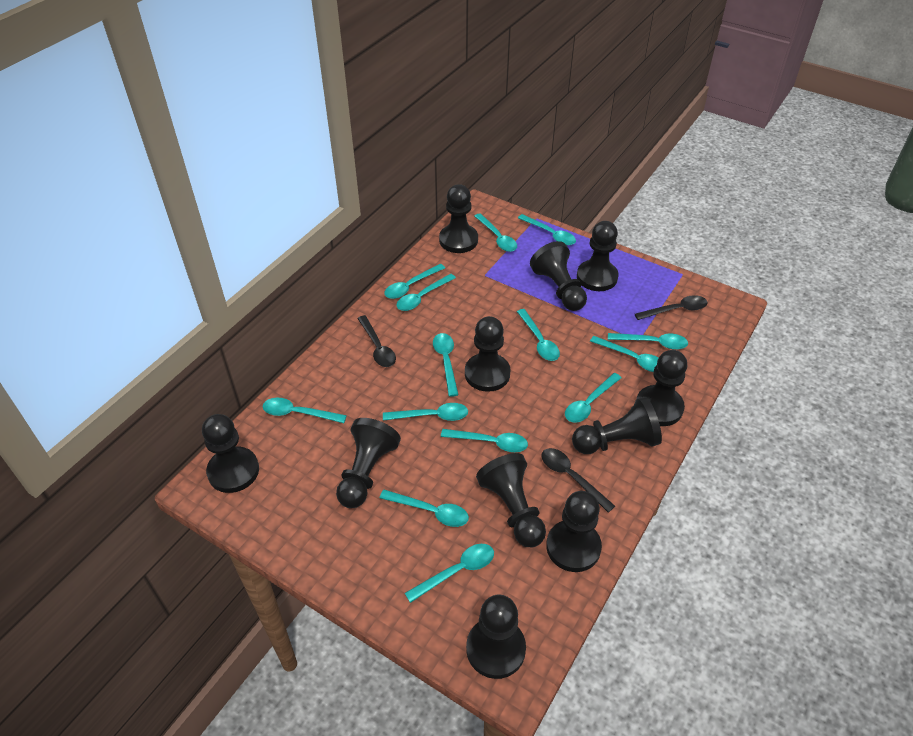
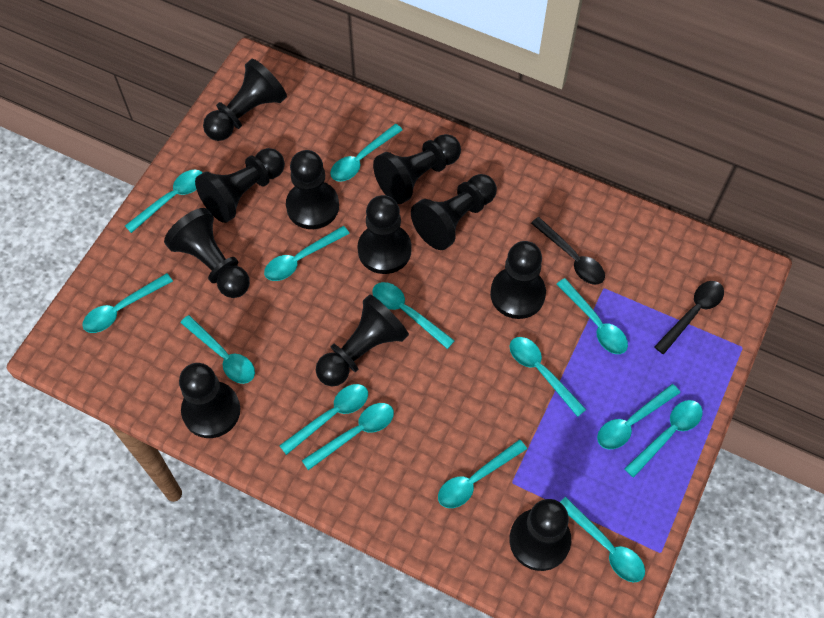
black spoon: [357,315,396,367] [541,448,615,513] [635,295,708,320] = 3 -> [531,217,605,285] [654,281,724,354] = 2

